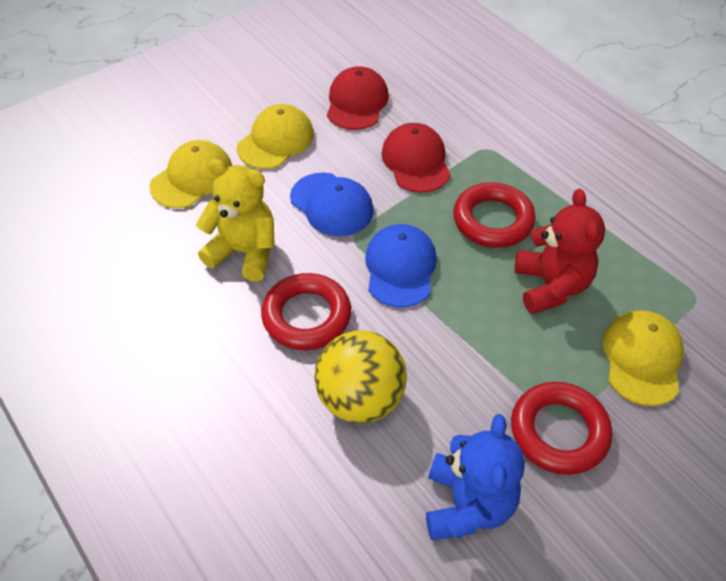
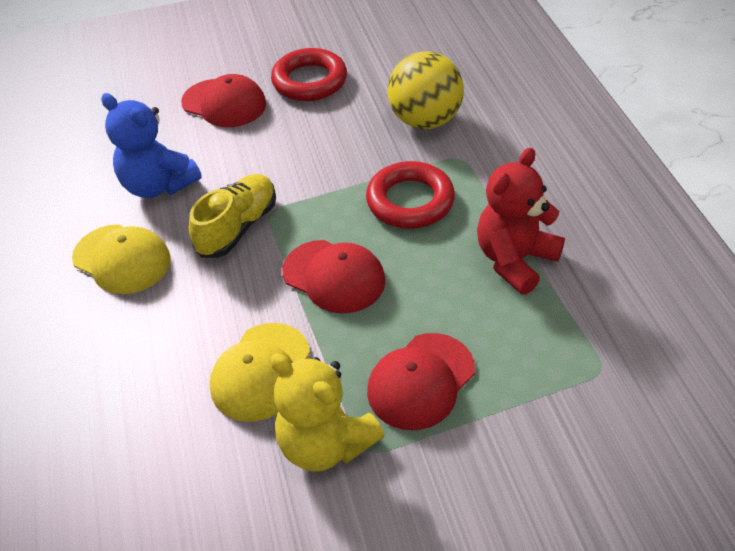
blue cap: [290,172,374,236] [365,224,437,308] = 2 -> none = 0
red cap: [327,66,389,130] [381,123,451,193] = 2 -> [181,74,266,127] [282,240,385,314] [367,333,475,430] = 3
red ring: [261,273,351,350] [453,183,536,248] [511,382,612,475] = 3 -> [271,48,347,101] [366,161,455,229] = 2
yellow cap: [150,140,232,208] [237,104,314,169] [603,310,684,406] = 3 -> [72,224,171,294] [210,323,310,422] = 2
yellow shoe: none = 0 -> [189,174,276,258] = 1

